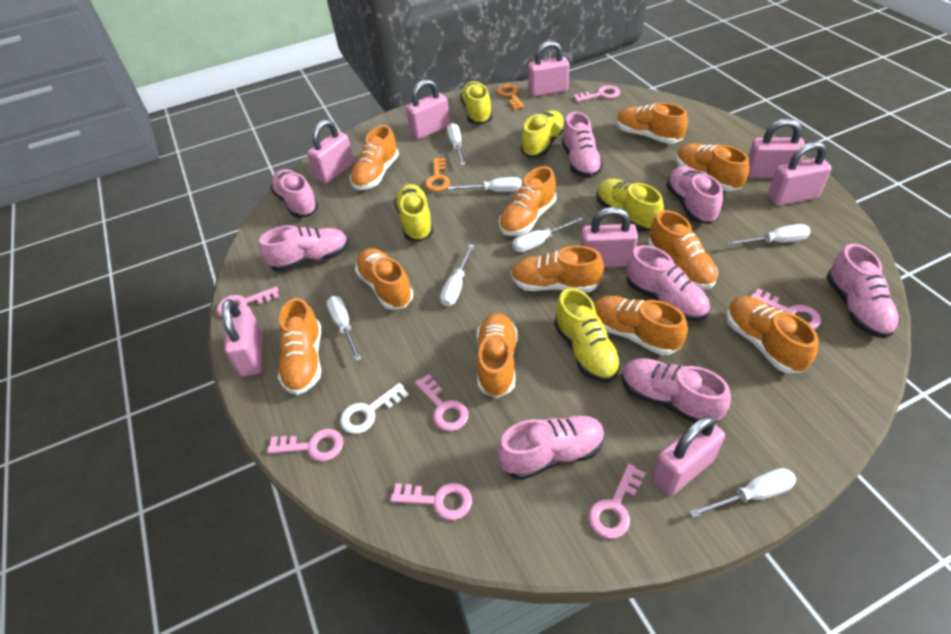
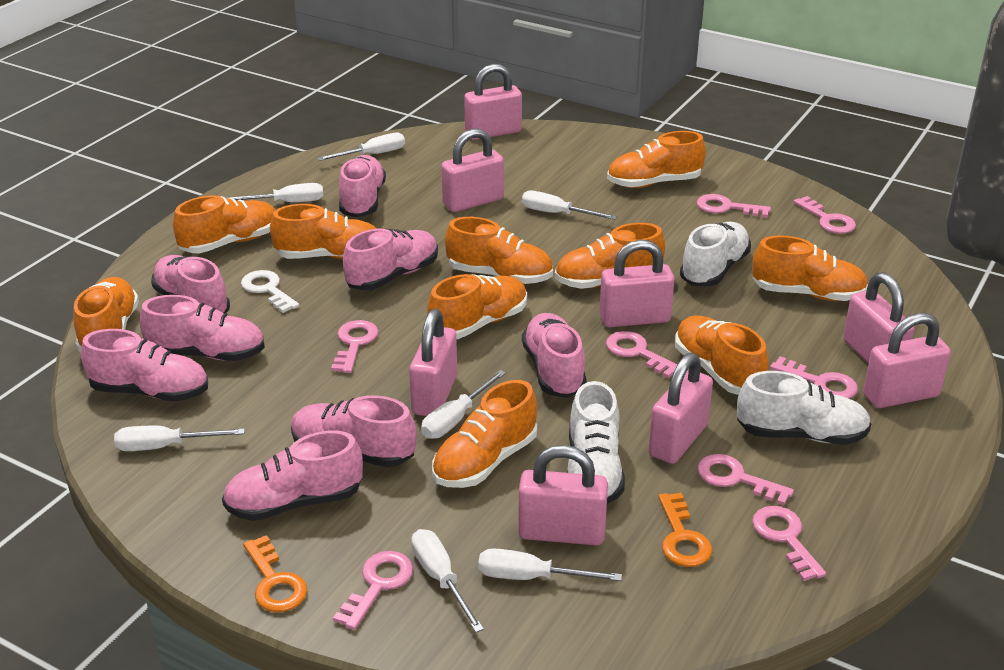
orange shoe: [278,298,321,395] [350,125,399,190] [355,248,413,310] [477,313,518,398] [499,166,556,236] [511,246,604,292] [594,296,688,355] [616,103,688,144] [648,210,718,289] [676,143,749,191] [726,296,818,373] = 11 -> [73,277,139,353] [173,196,275,253] [270,204,377,259] [427,274,527,339] [432,380,537,488] [445,217,553,284] [555,223,665,289] [607,131,706,188] [675,315,768,395] [752,235,868,301] = 10
pink key: [217,286,280,317] [267,429,343,461] [390,483,472,520] [415,374,468,431] [573,85,620,102] [588,464,646,539] [751,288,821,329] = 7 -> [331,320,378,373] [333,551,413,630] [606,331,677,378] [697,194,771,218] [697,454,794,505] [752,506,826,581] [770,356,858,399] [794,196,856,234] = 8
white shoe: none = 0 -> [566,381,625,504] [680,222,751,287] [737,371,871,445] = 3
yellow shoe: [394,184,434,242] [460,81,492,125] [521,110,565,158] [554,288,621,382] [596,178,664,232] = 5 -> none = 0

